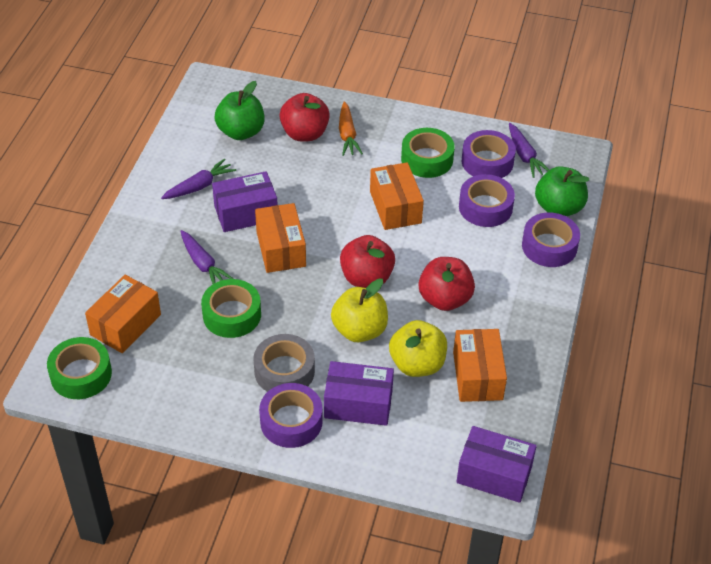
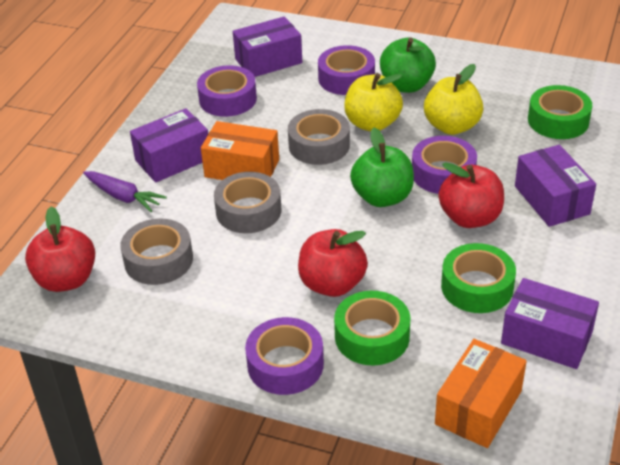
grey tape: [254,334,315,392] = 1 -> [120,218,193,285] [214,172,281,233] [288,109,350,165] = 3
orange box: [85,275,161,353] [255,203,306,273] [370,162,424,230] [453,329,507,402] = 4 -> [201,121,279,180] [435,339,527,448] = 2
orange carrot: [339,101,363,156] = 1 -> none = 0
purple box: [212,171,278,232] [324,361,394,426] [456,426,537,503] = 3 -> [130,108,208,183] [233,16,302,77] [501,278,599,369] [515,145,596,227] = 4
purple carrot: [161,159,236,199] [180,230,233,284] [509,123,549,178] = 3 -> [83,171,167,212] = 1

